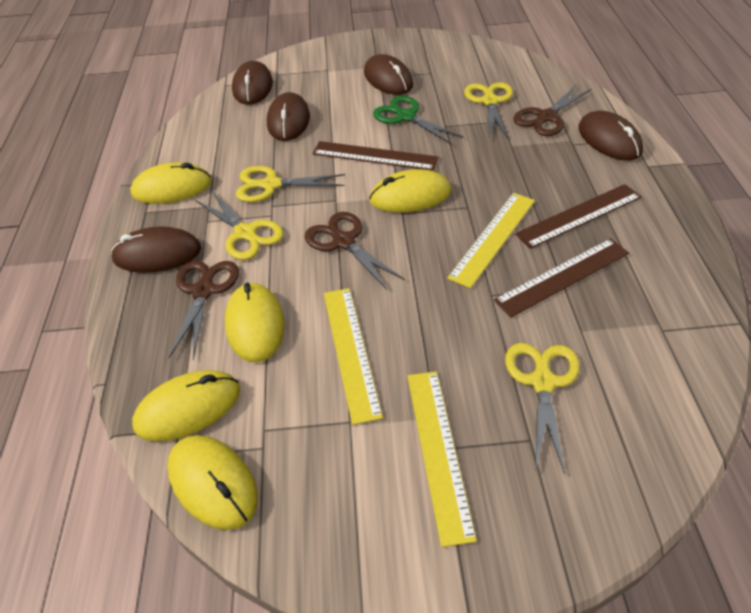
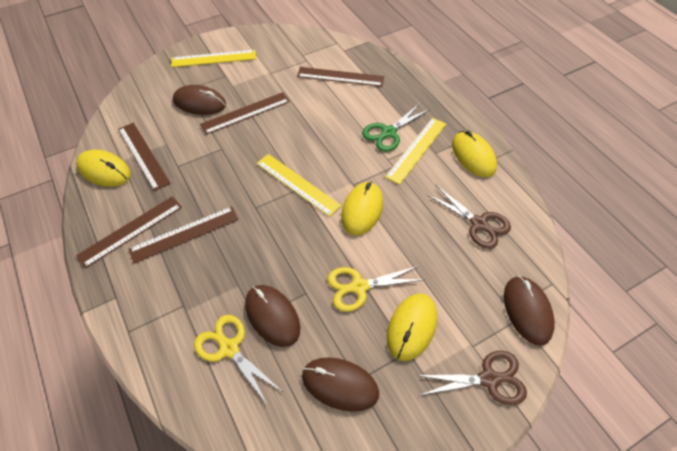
brown mouse: [111,226,201,273] [232,61,273,105] [267,92,310,141] [364,54,413,95] [578,111,643,160] = 5 -> [173,85,226,115] [245,285,300,347] [302,357,379,412] [504,276,555,345] = 4
brown ruler: [312,141,439,171] [494,238,629,317] [515,184,642,249] = 3 -> [76,196,182,268] [118,123,171,191] [129,206,239,264] [200,92,290,135] [297,67,384,87] = 5
brown scissors: [168,261,239,360] [305,212,405,289] [513,85,592,136] = 3 -> [416,351,527,405] [426,185,511,249] = 2
yellow mouse: [130,162,212,204] [132,370,240,441] [167,435,258,530] [225,282,285,362] [369,169,451,213] = 5 -> [76,150,131,187] [341,182,383,235] [387,293,437,361] [452,131,497,177] = 4
yellow scissors: [195,191,284,260] [236,166,345,202] [464,82,513,139] [505,343,580,474] = 4 -> [194,315,283,404] [327,265,425,312] = 2

